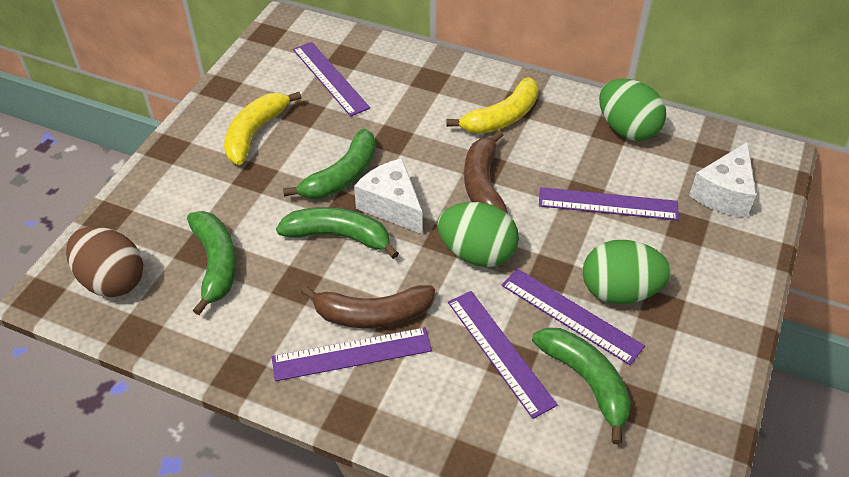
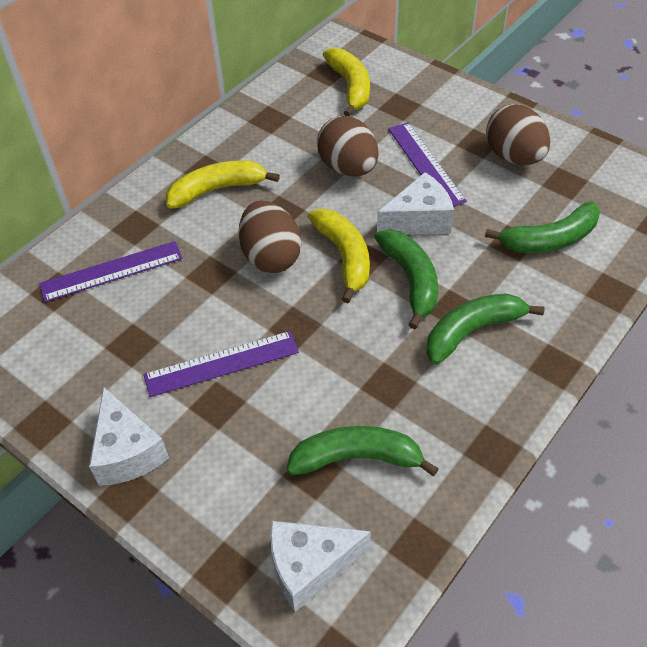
brown banana: [301,285,435,328] [464,130,508,214] = 2 -> none = 0
brown egg: [66,226,143,297] = 1 -> [239,201,301,273] [317,116,379,176] [486,104,550,165] = 3
green egg: [437,202,519,267] [583,240,671,304] [599,79,666,141] = 3 -> none = 0
purple ruler: [272,327,432,381] [293,42,370,117] [448,291,558,419] [501,268,645,365] [539,187,679,220] = 5 -> [39,241,183,302] [143,331,299,397] [388,122,467,206] = 3
white cheese: [354,158,423,234] [689,142,756,218] = 2 -> [89,387,169,486] [270,521,371,612] [377,172,454,235] = 3
yellow banana: [224,92,301,165] [447,77,538,134] = 2 -> [166,160,280,209] [308,209,370,303] [323,47,370,116] = 3

